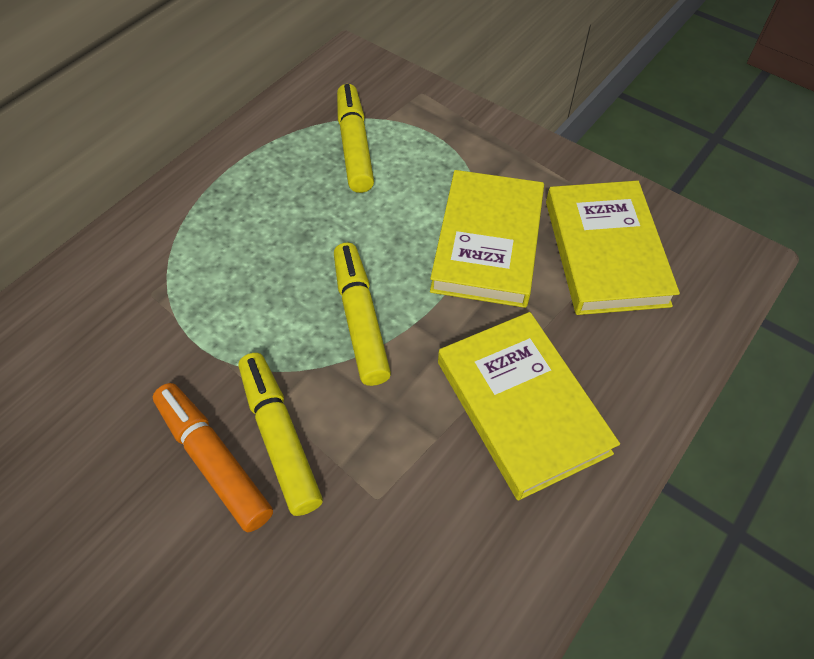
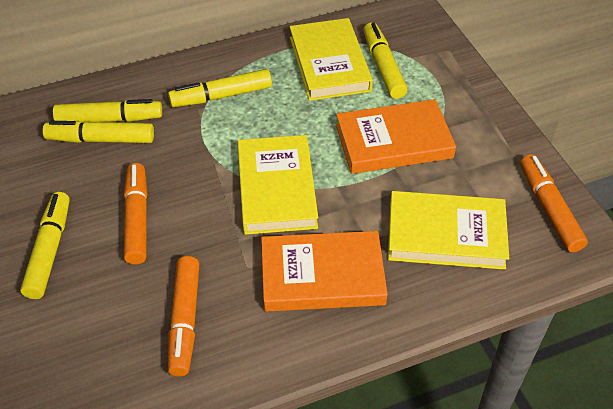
orange book: none = 0 -> [261,231,388,312] [336,99,456,174] = 2
orange marker: [153,383,273,532] = 1 -> [124,163,148,264] [168,256,199,377] [520,154,588,252] = 3
yellow marker: [239,353,323,516] [334,243,391,386] [337,84,374,193] = 3 -> [20,192,70,299] [43,121,154,143] [53,99,162,123] [168,69,272,107] [363,22,408,99] = 5

